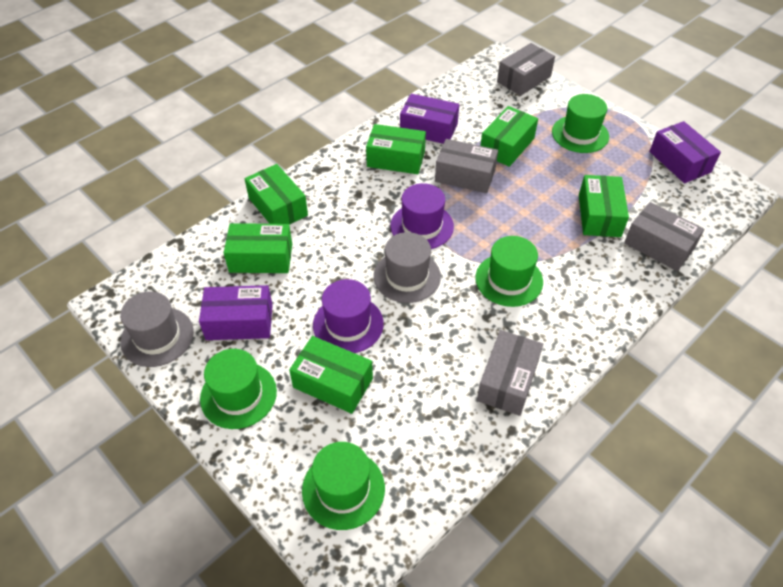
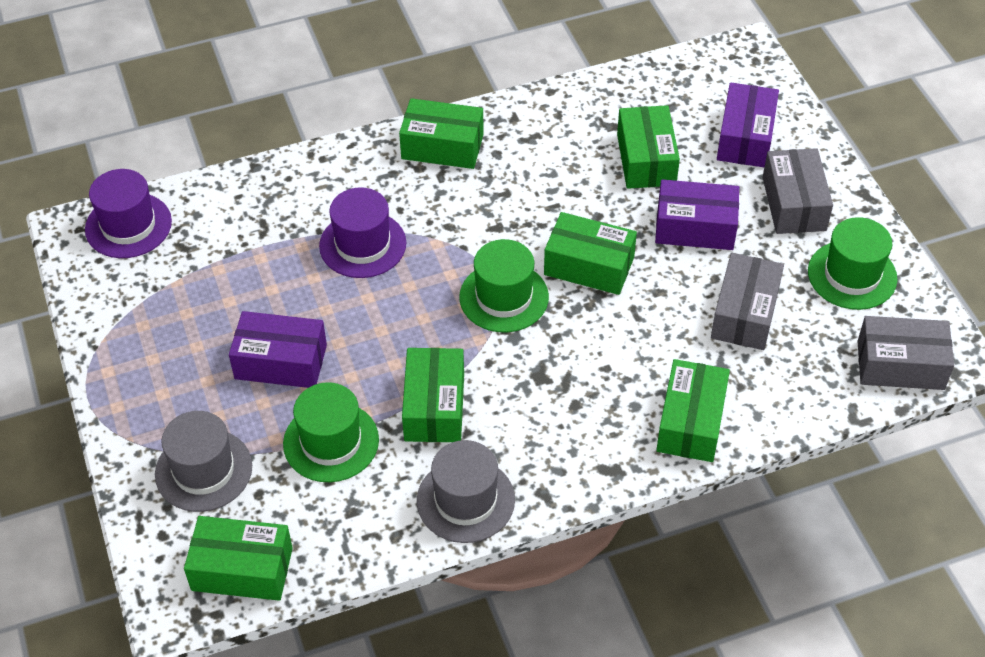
green hat: [200,349,277,429] [302,442,385,530] [475,236,543,307] [552,94,609,153] = 4 -> [283,382,379,482] [459,239,549,332] [808,217,897,310] = 3
grey box: [435,139,498,193] [477,330,543,416] [497,43,555,96] [624,202,704,271] = 4 -> [711,253,784,350] [763,148,833,234] [857,316,954,390] = 3

